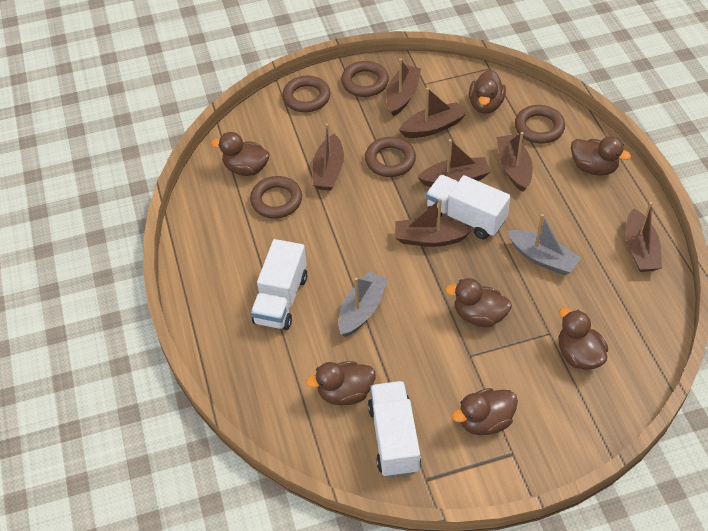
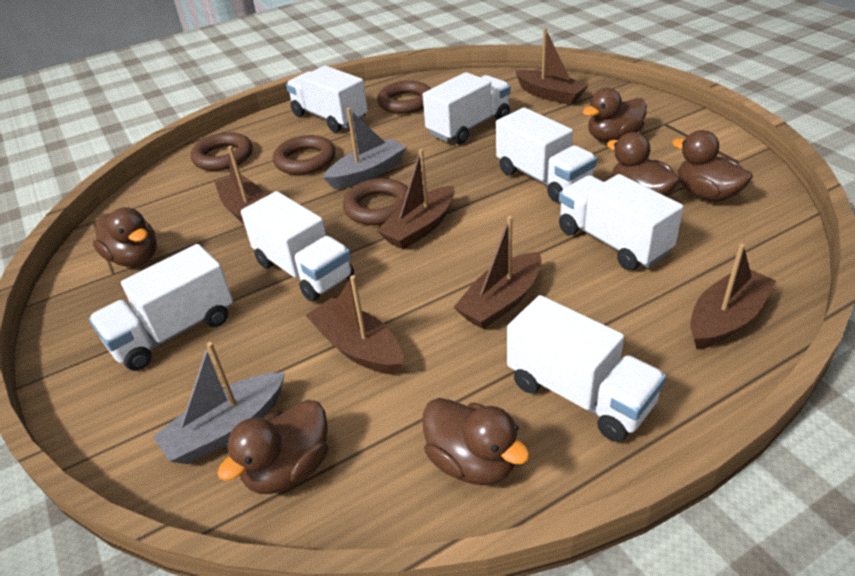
brown boat: [313,123,344,191] [386,58,421,116] [395,198,472,247] [399,87,466,138] [417,139,491,187] [497,132,533,192] [625,202,662,272] = 7 -> [215,146,266,224] [305,275,403,375] [377,149,455,250] [454,216,541,329] [515,28,589,105] [690,244,776,350] = 6
brown duck: [211,132,270,176] [306,361,375,405] [445,278,512,327] [452,388,518,435] [469,70,506,114] [559,308,608,370] [571,137,631,176] = 7 -> [93,207,157,266] [217,400,328,494] [423,398,530,485] [583,88,647,142] [607,132,680,197] [672,130,753,202] = 6
brown ring: [250,176,302,218] [282,76,330,112] [341,61,389,97] [365,137,416,177] [515,105,565,144] = 5 -> [191,132,253,171] [273,135,336,175] [343,178,408,225] [377,81,431,114] = 4
white truck: [251,239,307,330] [368,381,421,477] [426,175,511,239] = 3 -> [89,244,233,371] [241,191,354,302] [286,66,368,133] [423,72,511,145] [496,108,597,202] [507,295,666,442] [559,174,683,270] = 7

